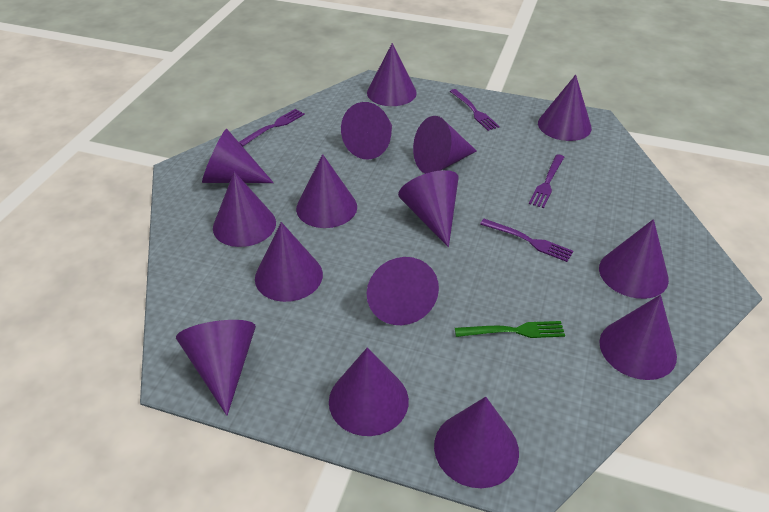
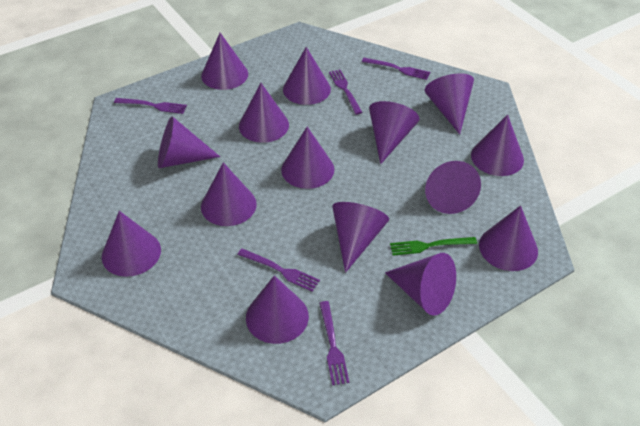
purple fork: [239,109,305,146] [450,89,499,131] [480,219,573,262] [529,154,564,208] = 4 -> [114,98,187,114] [237,248,320,292] [319,301,349,385] [329,70,363,115] [362,58,430,80] = 5

